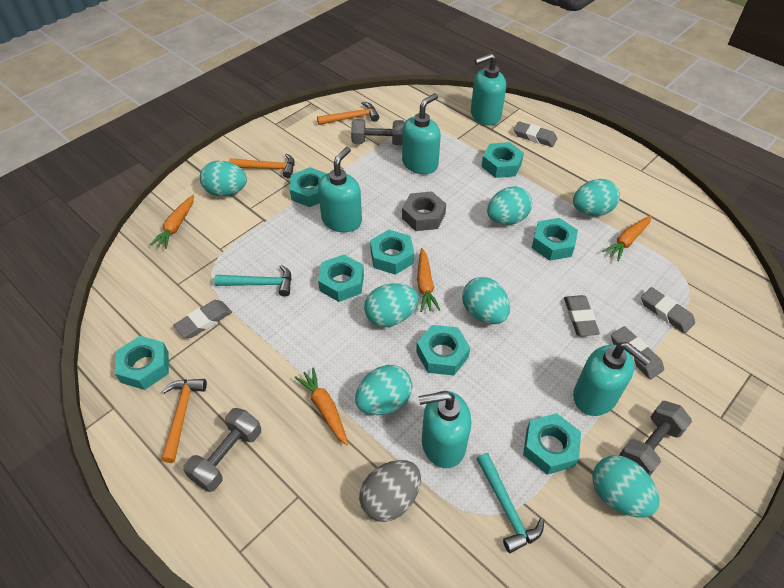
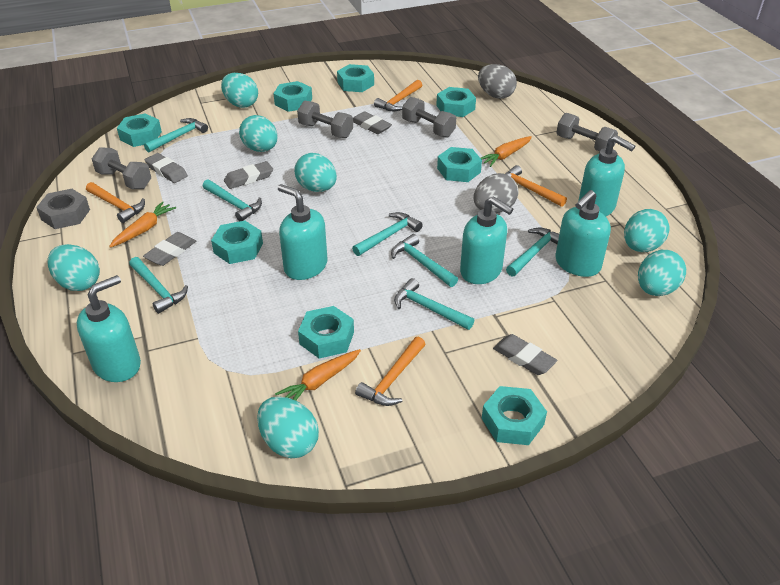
grey dumbbell: [183,408,261,492] [351,119,405,145] [619,401,692,476] = 3 -> [92,147,151,189] [297,101,353,138] [402,97,456,138] [556,113,618,151] = 4
grey egg: [359,460,421,522] = 1 -> [473,173,518,213] [478,64,517,99] = 2
orange carrot: [150,195,194,249] [294,367,348,445] [417,248,440,312] [602,215,652,261] = 4 -> [109,202,176,248] [275,349,361,401] [481,136,532,167] = 3
orange hammer: [161,379,207,463] [229,153,294,178] [317,102,379,125] = 3 -> [86,182,145,223] [355,337,425,406] [374,80,422,111] [505,165,567,207] = 4
turquoise hammer: [214,265,292,297] [477,453,544,553] = 2 -> [129,257,188,314] [144,118,208,152] [203,179,262,221] [352,212,423,256] [391,234,458,287] [394,278,475,330] [506,227,559,276] = 7

